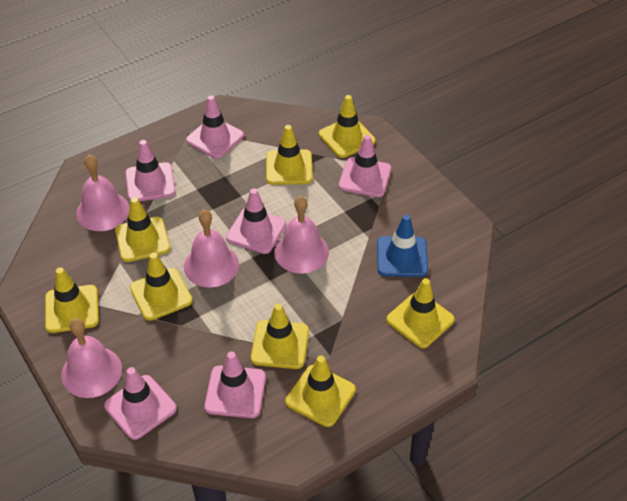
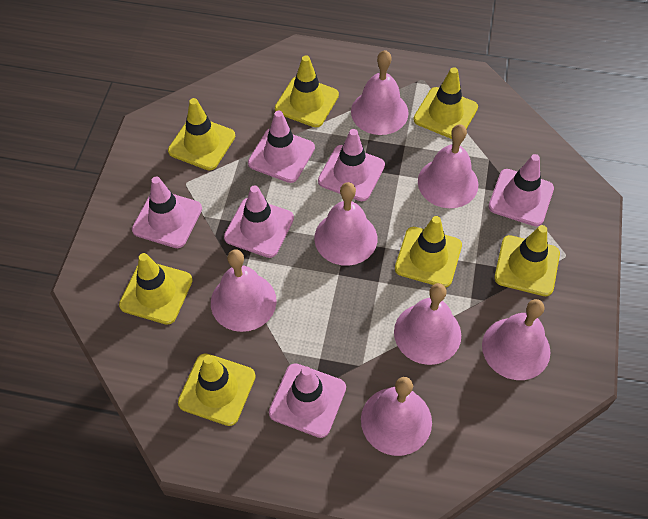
blue traffic cone: [377,215,428,277] = 1 -> none = 0
pink bell: [61,318,122,398] [76,155,130,231] [184,209,239,287] [274,196,329,273] = 4 -> [211,250,277,332] [314,182,377,266] [351,50,409,135] [361,377,432,456] [394,283,461,365] [418,124,478,208] [482,299,550,380] = 7
yellow traffic cone: [45,267,99,333] [115,197,170,262] [130,253,193,321] [251,303,309,369] [266,125,313,185] [285,356,356,427] [319,95,376,158] [386,278,455,348] = 8 -> [119,253,193,325] [168,98,235,170] [178,353,256,426] [275,55,339,127] [395,216,462,288] [413,67,478,139] [494,225,560,296] = 7

